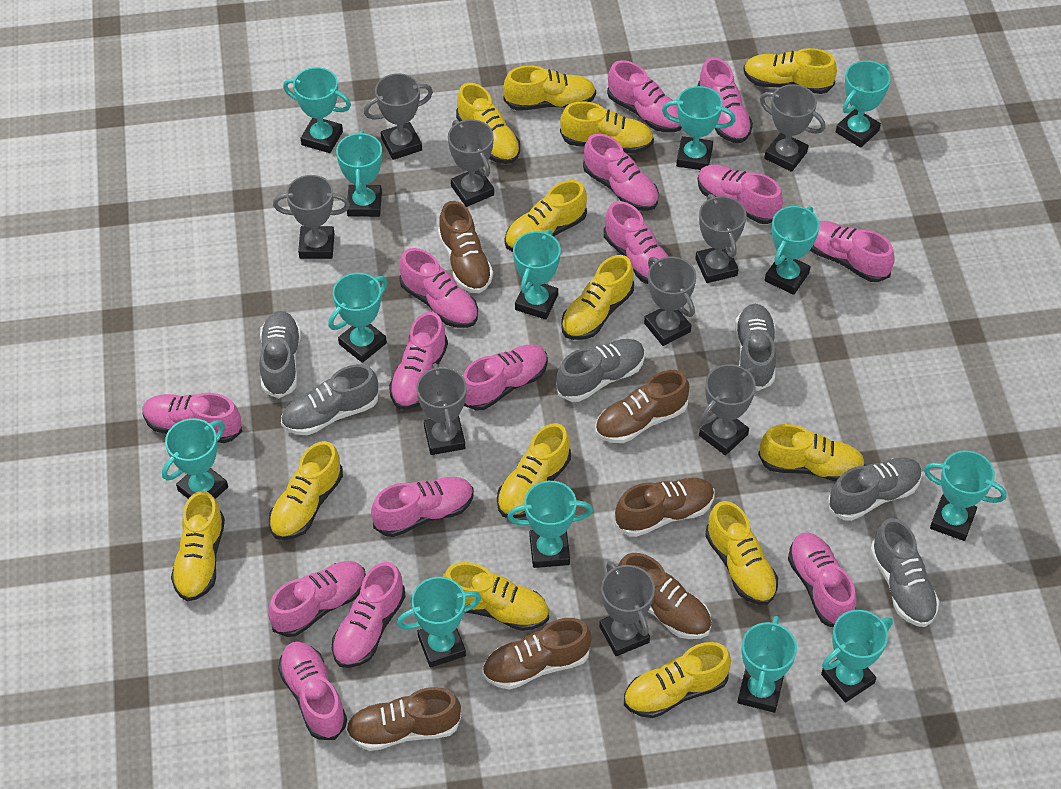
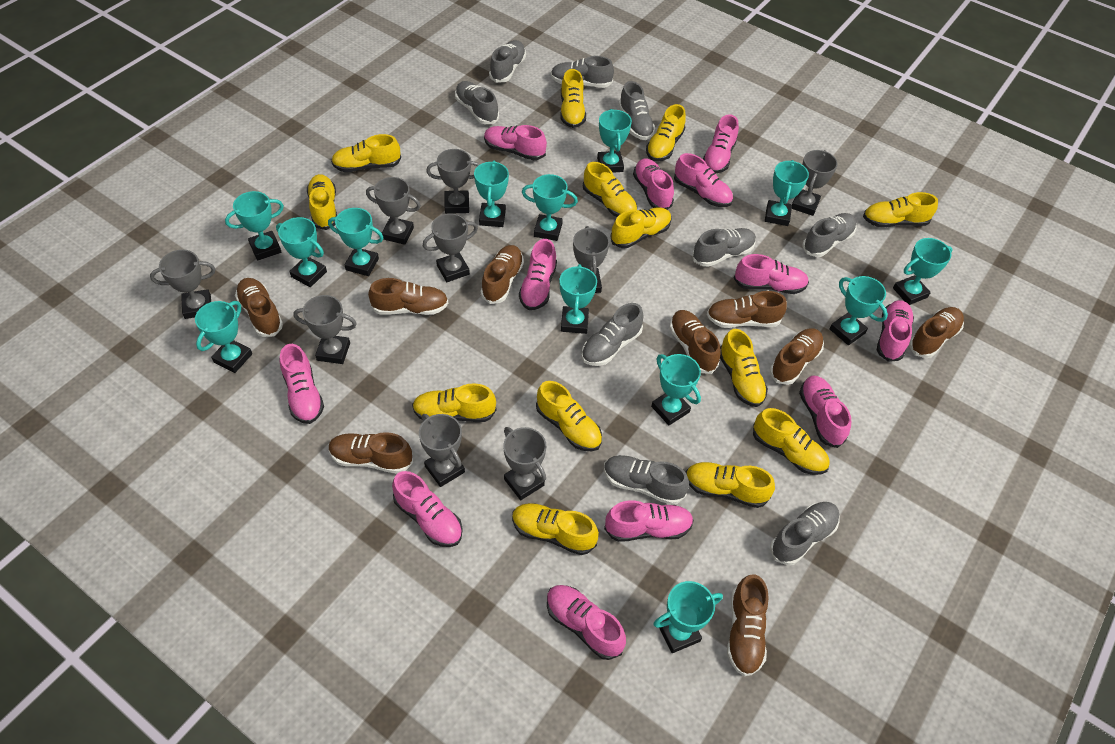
brown shoe: [346,687,462,751] [438,201,493,293] [482,618,591,689] [595,370,689,443] [615,478,714,537] [618,553,712,639] = 6 -> [235,278,283,337] [329,432,413,473] [368,278,448,315] [481,245,524,304] [669,310,721,374] [707,291,787,328] [727,574,768,676] [770,328,824,385] [909,307,964,358] = 9
grey shoe: [259,311,301,398] [281,364,378,435] [556,339,645,402] [735,304,776,391] [828,458,922,521] [870,518,939,627] = 6 -> [455,81,499,124] [489,40,526,83] [551,56,614,88] [582,303,644,366] [604,455,689,505] [619,81,655,140] [692,228,756,267] [770,502,840,565] [802,213,857,257] = 9
pink shoe: [142,393,242,443] [268,561,366,637] [278,641,347,740] [332,562,406,668] [371,477,474,537] [389,312,448,410] [399,248,478,328] [463,345,548,411] [583,134,659,211] [604,201,669,284] [607,60,682,132] [697,57,753,143] [698,164,783,224] [788,532,856,627] [810,221,895,282] = 15 -> [280,344,324,424] [392,471,463,547] [484,125,547,161] [519,239,557,310] [547,585,626,660] [604,500,694,542] [633,159,674,210] [674,153,733,207] [703,114,739,173] [734,254,809,294] [799,376,851,448] [877,300,914,362] = 12

